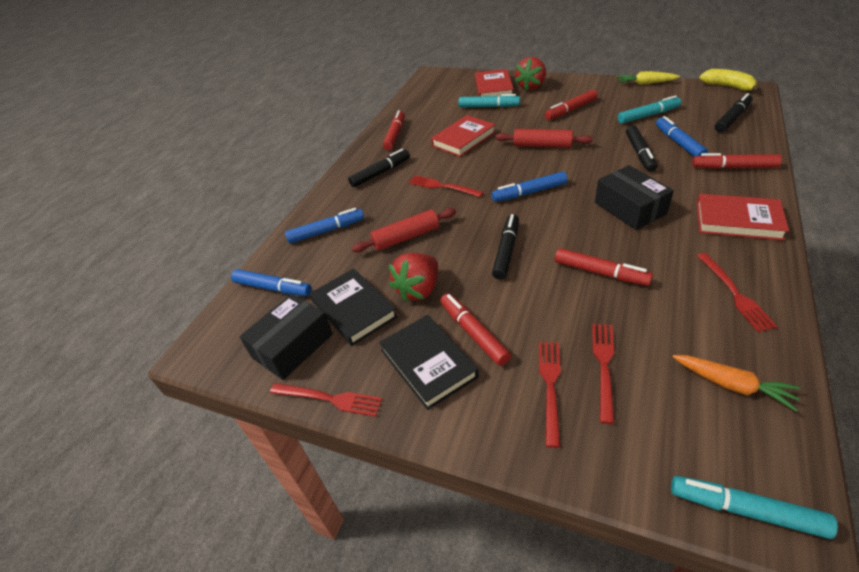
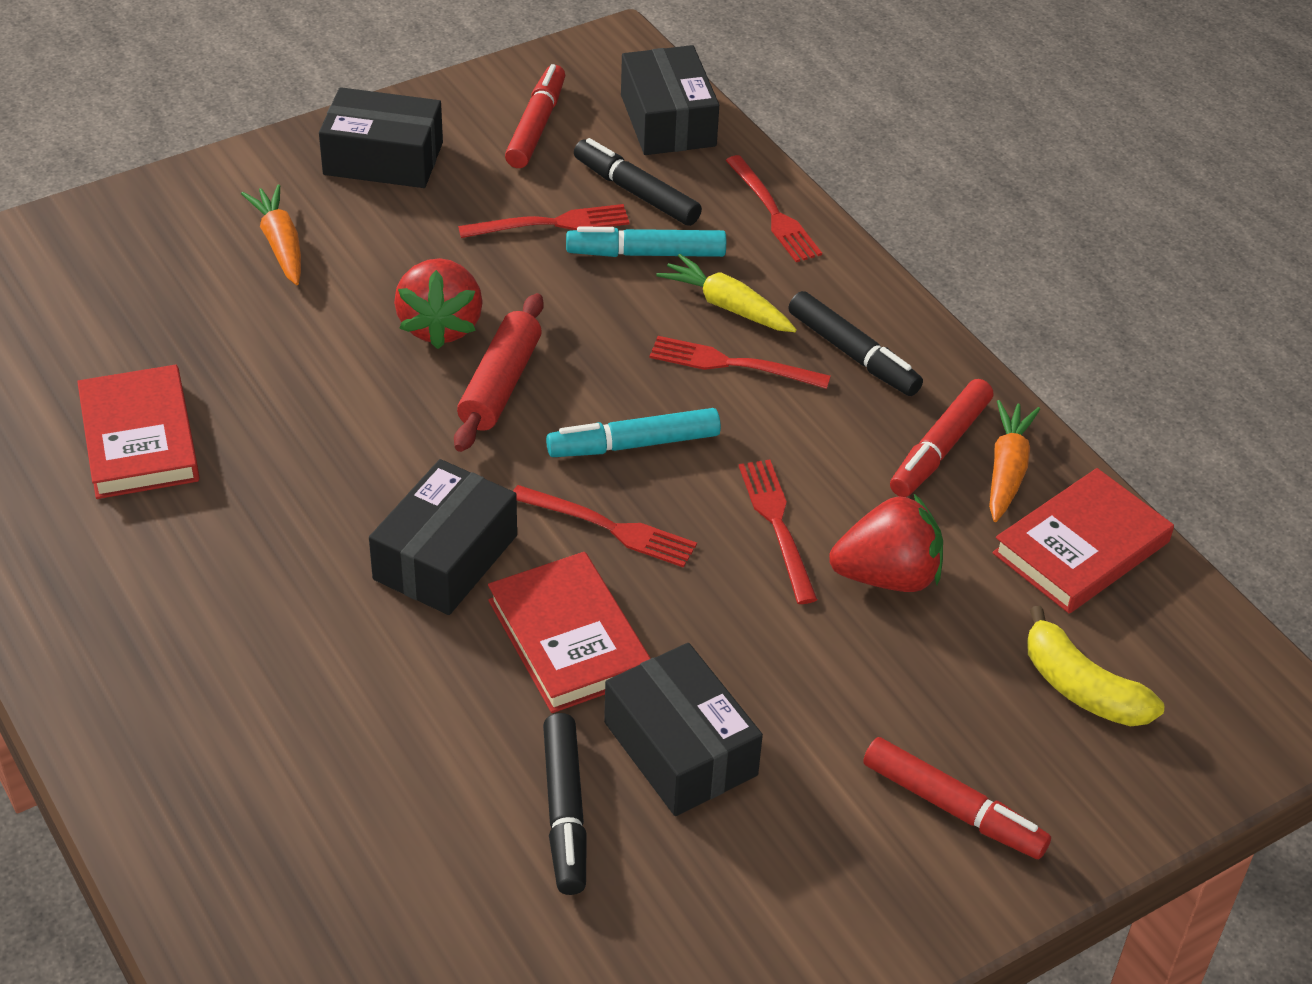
black book: [310,268,397,346] [379,315,479,410] = 2 -> none = 0
black box: [240,294,333,380] [595,165,674,230] = 2 -> [319,87,443,188] [369,459,517,615] [604,643,763,816] [621,45,719,155] = 4
black marker: [348,149,410,187] [492,214,519,280] [626,125,657,172] [715,93,753,132] = 4 -> [543,713,587,895] [574,138,702,226] [788,291,923,396] = 3
blue marker: [231,269,312,296] [285,208,364,243] [492,172,567,202] [656,116,708,157] = 4 -> none = 0
orange carrot: [673,355,801,412] = 1 -> [241,184,301,285] [989,400,1040,522] = 2
red marker: [383,110,405,151] [440,293,511,366] [545,90,598,120] [555,248,653,286] [692,153,782,169] = 5 -> [505,64,565,168] [863,737,1051,859] [890,379,993,497] = 3
red rolling pin: [352,208,456,252] [495,129,593,148] = 2 -> [454,293,544,452] = 1
turquoise marker: [459,94,520,107] [618,95,681,124] [671,476,838,539] = 3 -> [546,408,721,457] [566,226,726,257] = 2

